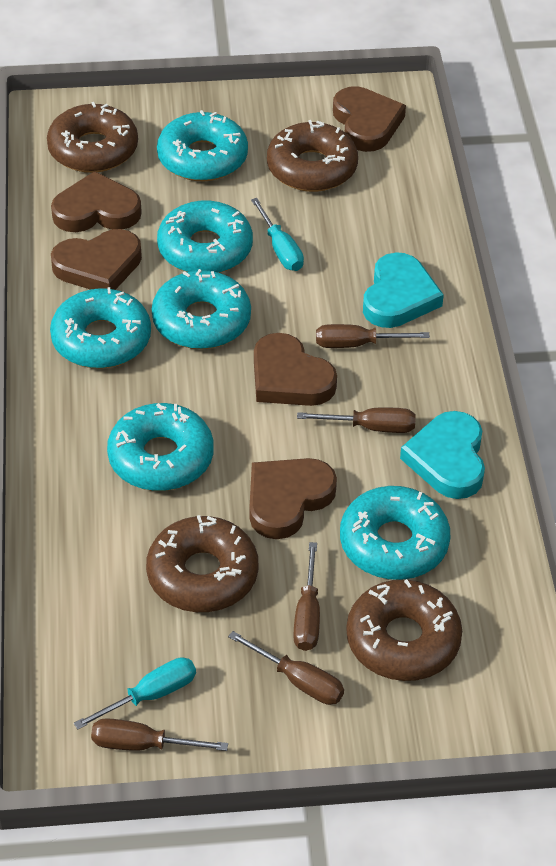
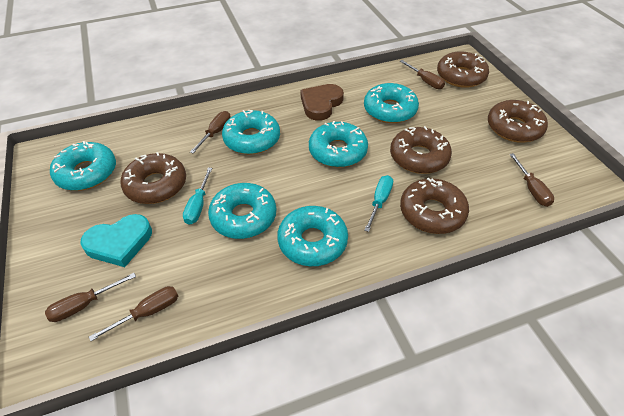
brown donut: [47,102,138,173] [146,515,258,612] [267,120,358,192] [346,579,462,681] = 4 -> [120,152,186,204] [390,126,452,174] [400,178,469,234] [437,52,489,88] [488,100,548,143] = 5
brown heart: [51,171,142,232] [51,229,142,290] [249,458,337,539] [254,333,337,406] [333,86,406,152] = 5 -> [300,84,344,121] = 1
turquoise heart: [363,252,444,328] [400,411,485,499] = 2 -> [80,214,152,267] = 1

